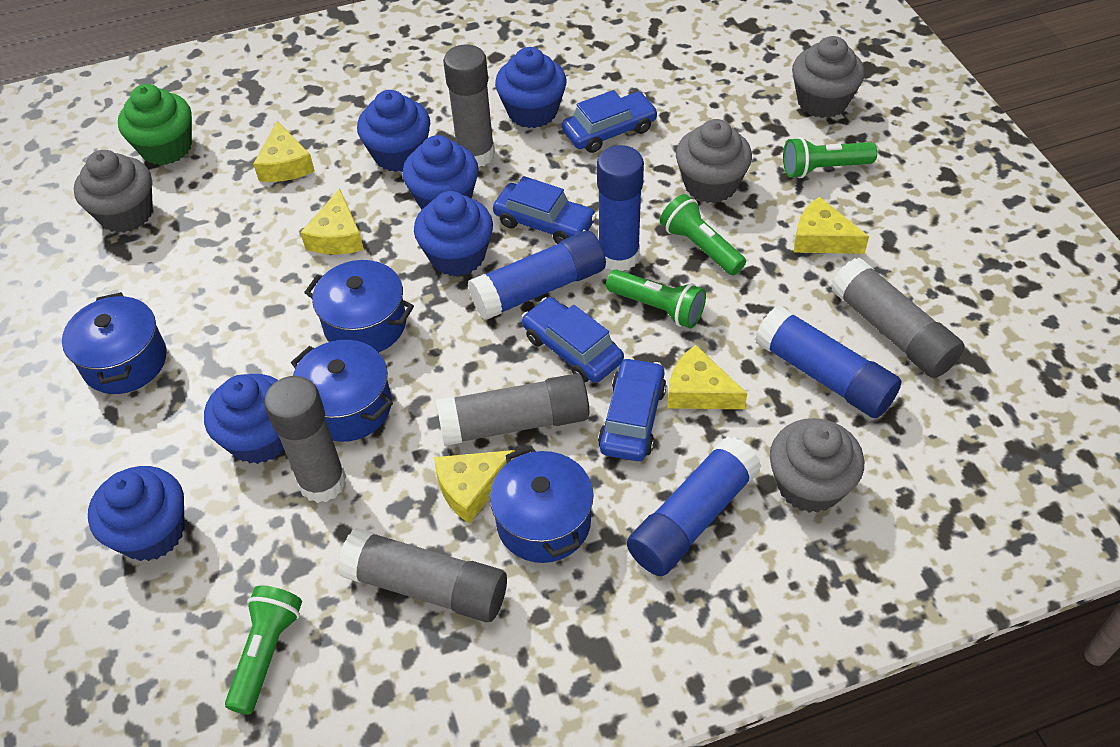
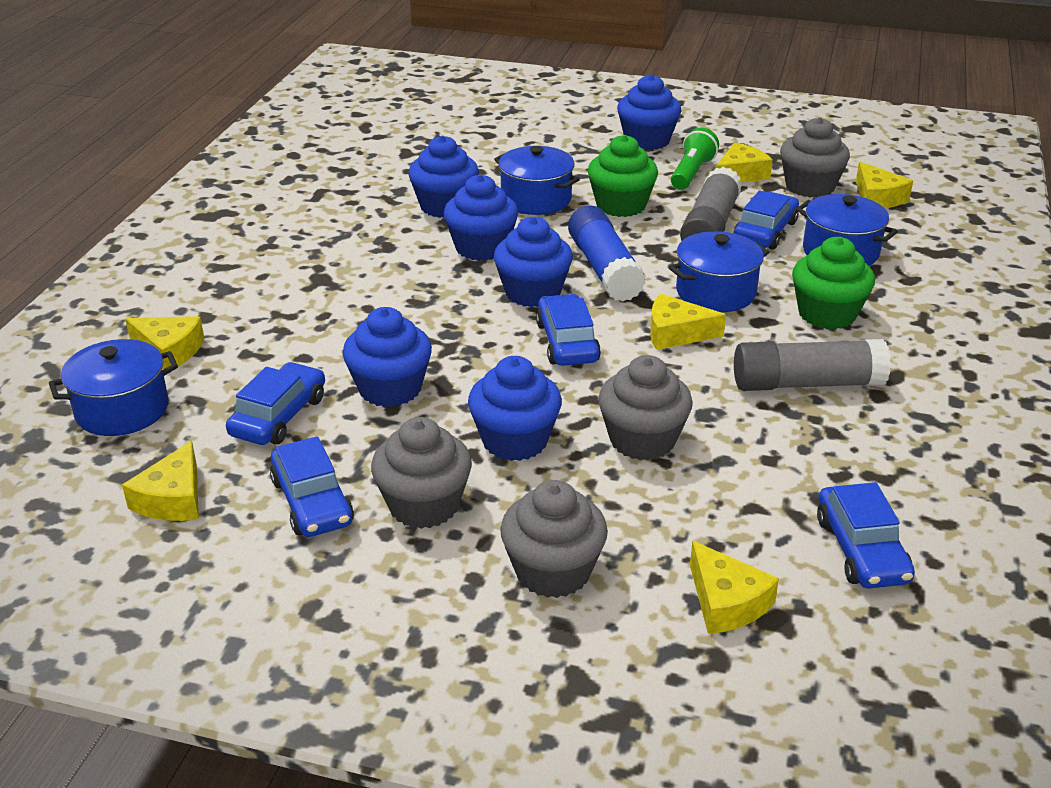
blue car: [493,176,597,244] [522,297,624,383] [562,90,658,153] [598,357,666,461] = 4 -> [226,362,325,445] [270,436,354,537] [536,294,601,366] [733,191,799,249] [817,482,915,589] = 5
blue glue stick: [468,231,606,320] [597,145,644,271] [627,436,762,576] [755,305,902,418] = 4 -> [568,205,646,302] = 1
green cupcake: [118,84,192,165] = 1 -> [588,135,658,217] [792,237,875,329] = 2
green flashlight: [225,586,302,714] [606,270,706,328] [660,194,746,275] [783,137,877,178] = 4 -> [671,128,719,190] = 1
grey glue stick: [264,376,346,503] [338,528,507,622] [436,374,589,446] [443,44,495,167] [831,257,965,378] = 5 -> [680,167,742,241] [734,339,891,391] = 2
yellow cheese: [253,121,315,182] [300,189,364,254] [434,450,516,524] [667,345,747,409] [794,197,869,254] = 5 -> [122,441,199,521] [125,316,204,369] [650,294,726,350] [690,541,779,634] [716,142,773,182] [856,162,913,208] = 6

